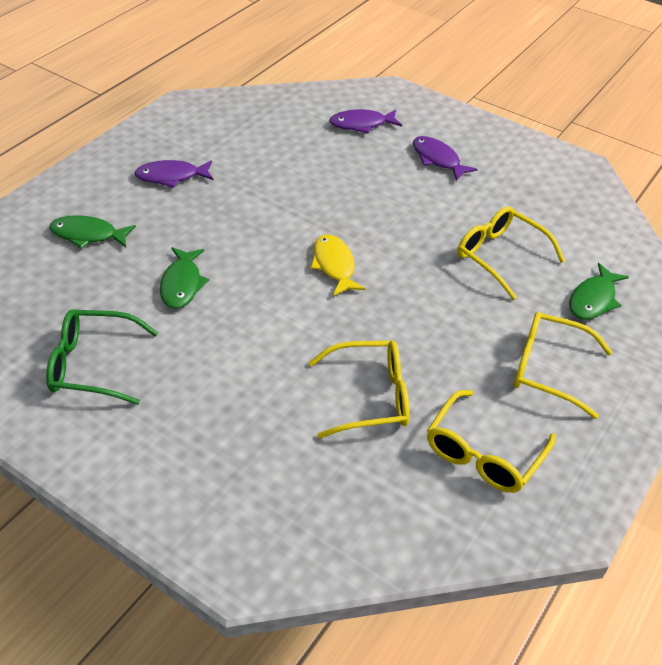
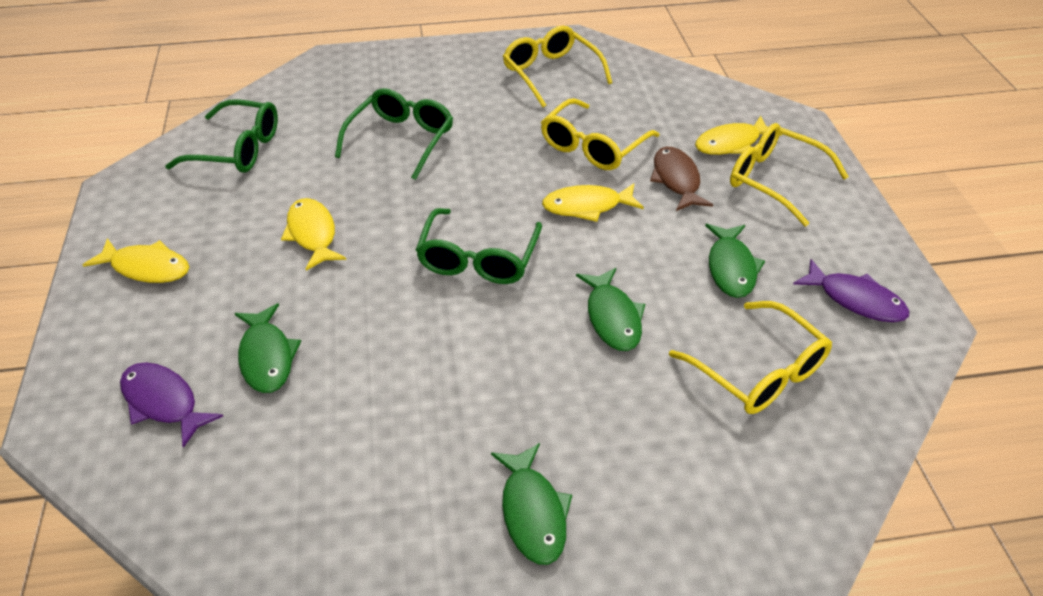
brown fish: none = 0 -> [650,147,713,211] = 1
green fish: [49,215,136,249] [160,247,209,309] [569,263,629,320] = 3 -> [235,303,301,393] [491,443,572,565] [576,268,645,351] [705,224,765,298] = 4
green glasses: [46,309,158,405] = 1 -> [165,99,278,173] [335,88,453,180] [416,208,542,284] = 3
purple fish: [134,160,213,188] [329,109,402,134] [413,136,478,181] = 3 -> [120,362,223,448] [793,259,909,322] = 2
yellow fish: [310,234,366,296] = 1 -> [83,238,189,283] [281,198,346,271] [542,183,644,222] [695,116,782,155] = 4

